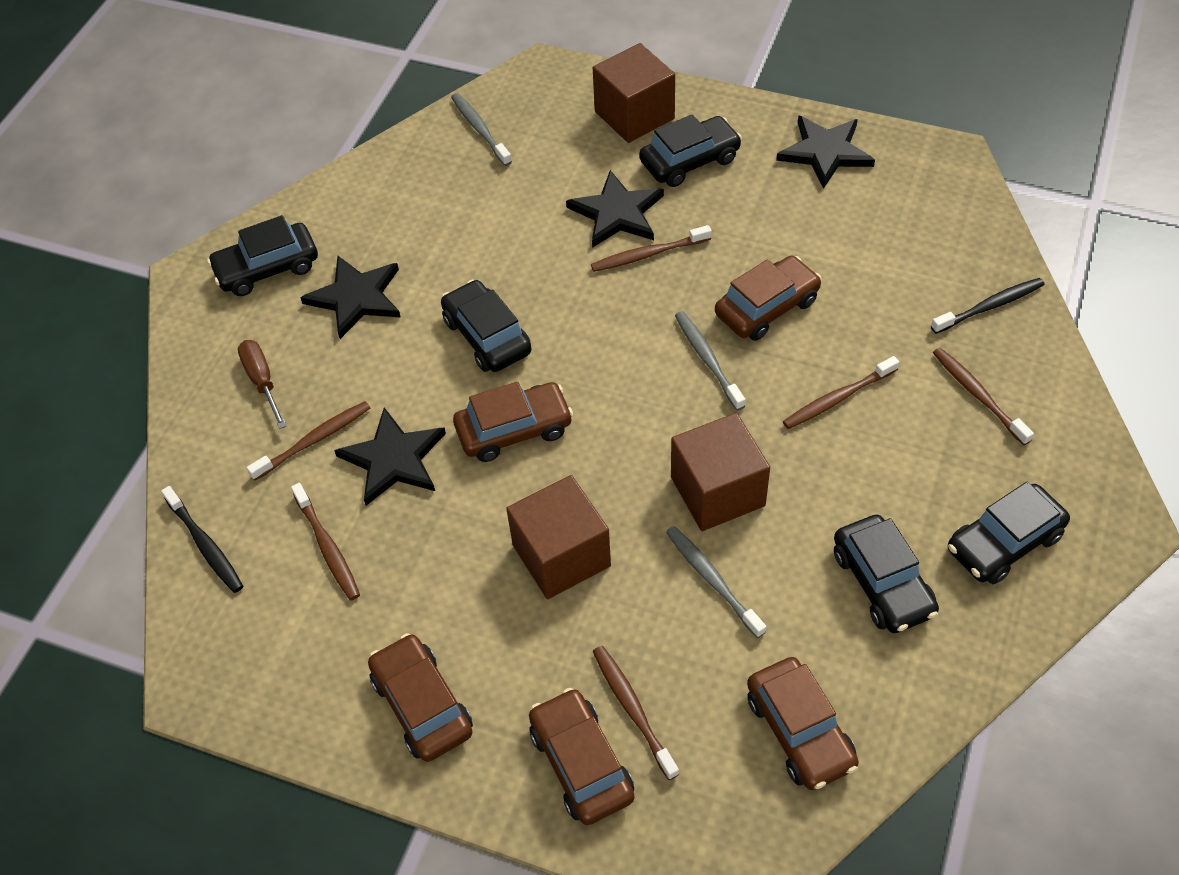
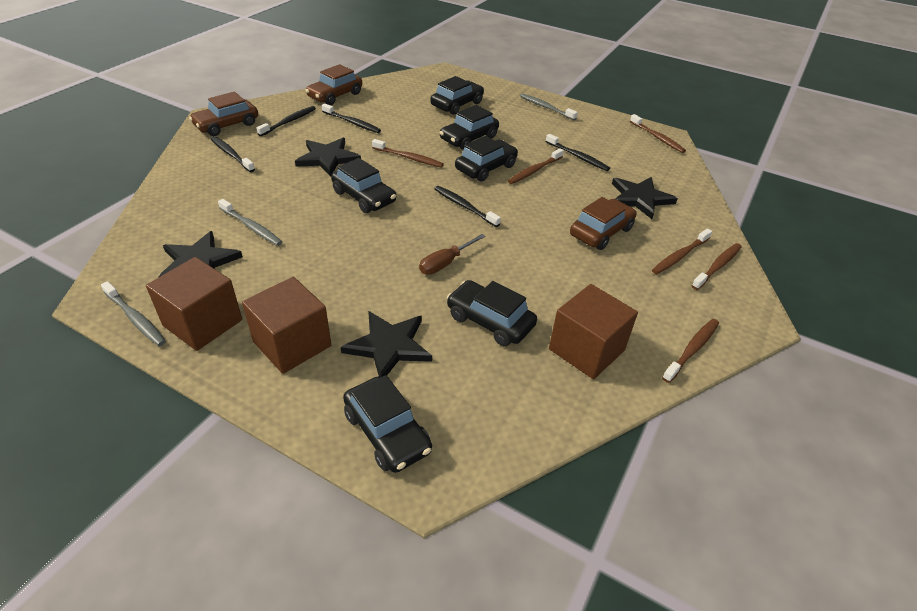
black car: [207,215,318,296] [441,280,531,372] [639,114,742,187] [834,515,939,633] [948,481,1070,584] = 5 -> [331,158,396,213] [343,375,432,473] [430,76,484,115] [439,105,499,150] [447,280,537,346] [455,136,518,182] = 6
black toothbrush: [161,486,243,593] [931,278,1045,334] = 2 -> [210,136,255,172] [257,106,316,136] [322,103,381,133] [434,186,501,227] [545,134,610,171] = 5
brown car: [368,633,473,762] [453,382,573,462] [529,688,634,825] [715,256,822,341] [747,657,859,790] = 5 -> [189,92,258,136] [305,64,362,105] [570,197,637,250] = 3

